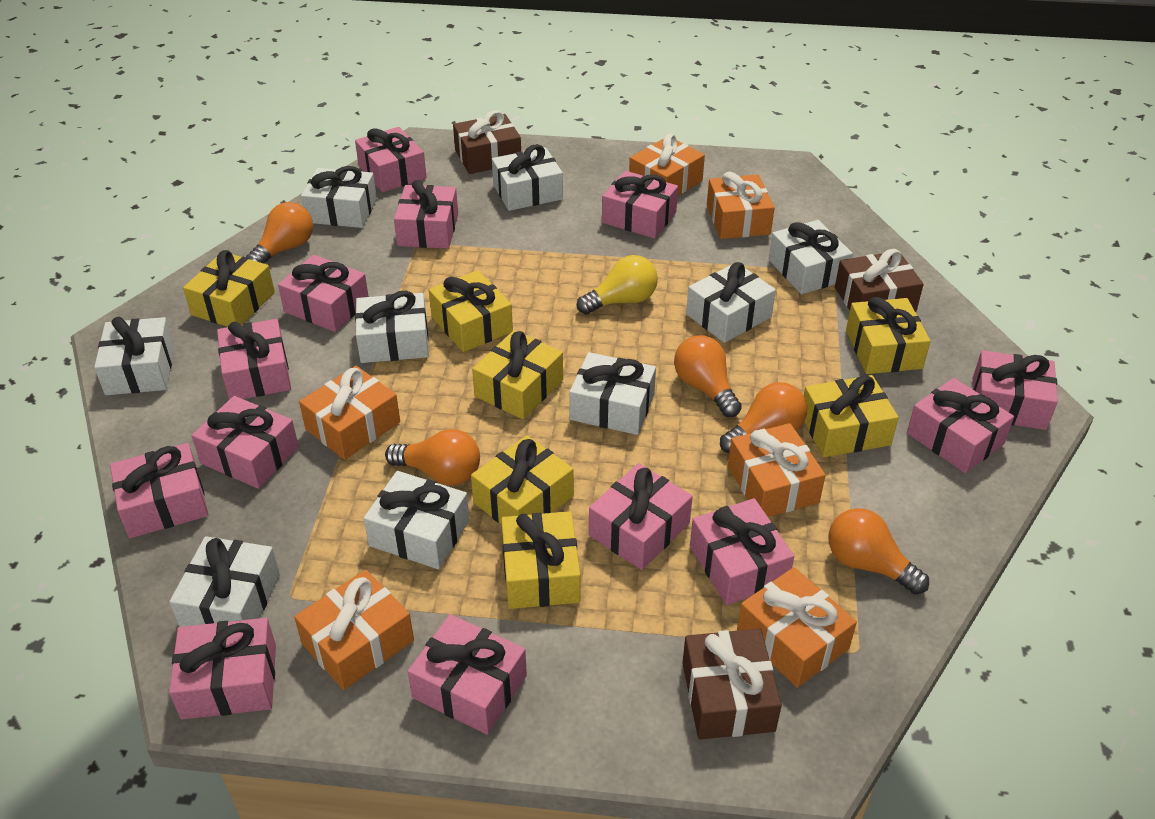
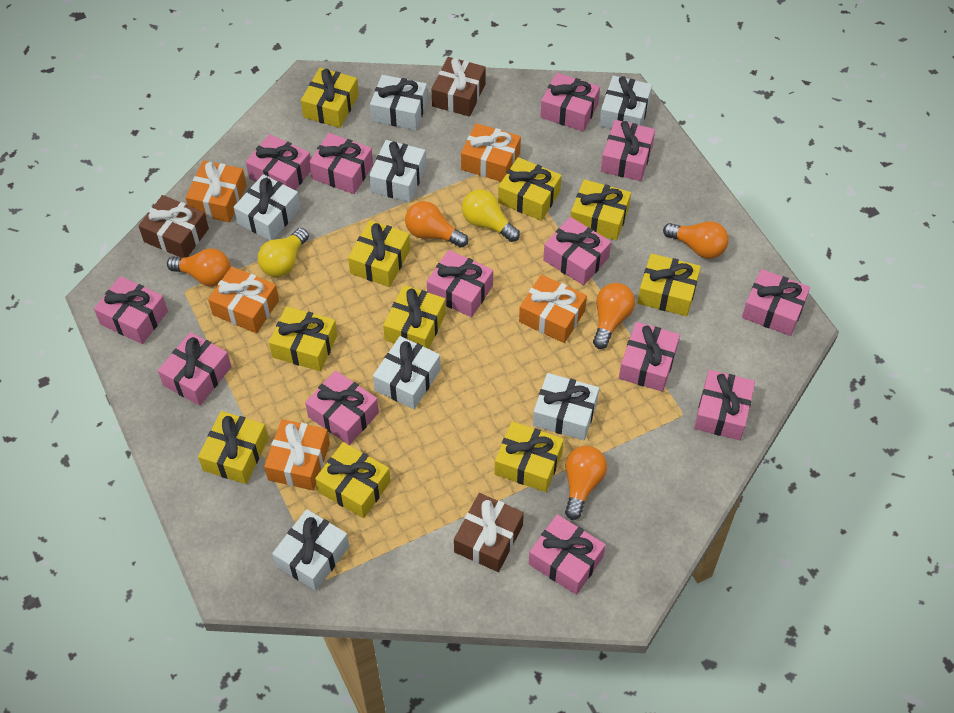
orange gift: [294,570,414,690] [299,366,400,460] [629,134,705,195] [707,172,775,239] [728,423,826,517] [737,567,857,688] = 6 -> [186,160,247,222] [208,266,279,333] [264,419,330,490] [461,123,521,182] [519,274,587,343] = 5
white gift: [94,317,174,395] [169,536,280,627] [301,166,377,228] [355,291,429,363] [363,471,470,569] [492,144,563,211] [569,352,656,435] [686,262,776,343] [769,220,853,294] = 9 -> [234,174,300,241] [272,509,349,591] [369,140,426,202] [370,75,428,130] [373,336,441,409] [533,373,599,440] [599,76,652,129] = 7
yellow gift: [183,250,275,327] [429,270,513,352] [471,435,574,525] [472,330,563,420] [501,511,580,609] [804,375,899,457] [846,297,931,374] = 7 -> [198,411,268,484] [269,306,337,371] [301,68,359,128] [315,442,391,518] [348,220,410,287] [383,285,446,349] [495,421,564,492] [498,157,562,221] [571,179,631,241] [637,253,701,316] = 10
yellow light bulb: [577,255,658,314] = 1 -> [258,228,309,277] [462,189,520,242] = 2

